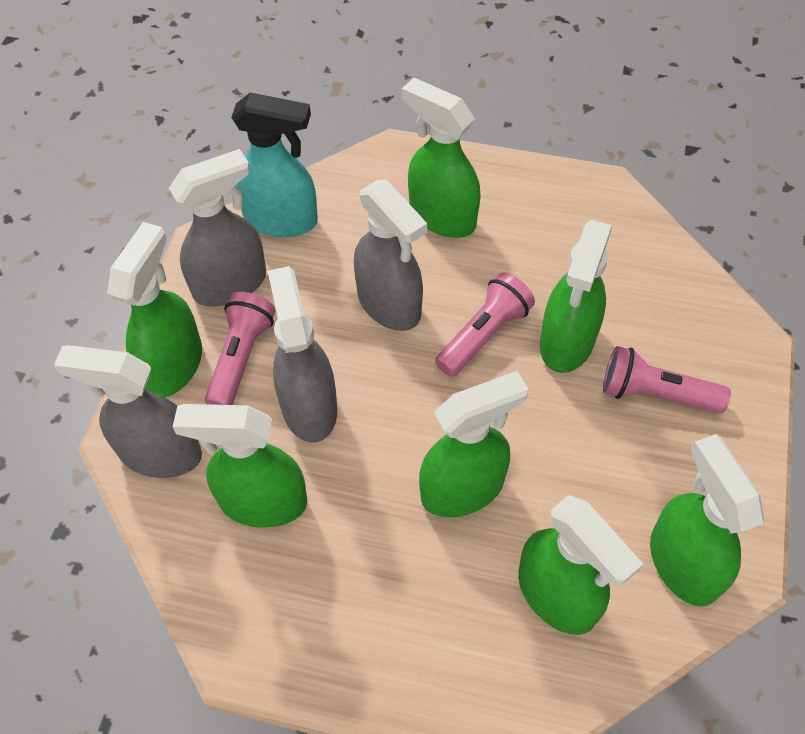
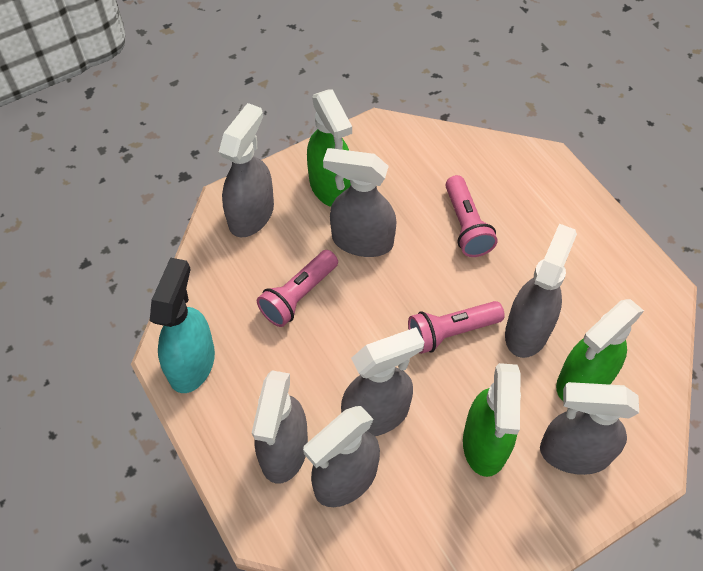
green spray bottle: [107,222,202,397] [173,404,307,528] [402,78,480,238] [419,371,528,518] [518,495,643,635] [540,220,613,373] [650,434,764,607] = 7 -> [307,90,352,207] [463,363,521,477] [556,299,644,401] = 3
grey spray bottle: [54,345,202,478] [169,149,266,307] [268,266,337,443] [354,179,427,331] = 4 -> [219,103,274,237] [252,370,308,484] [303,406,380,507] [323,148,396,257] [341,327,424,436] [505,224,577,358] [540,382,639,475] = 7

